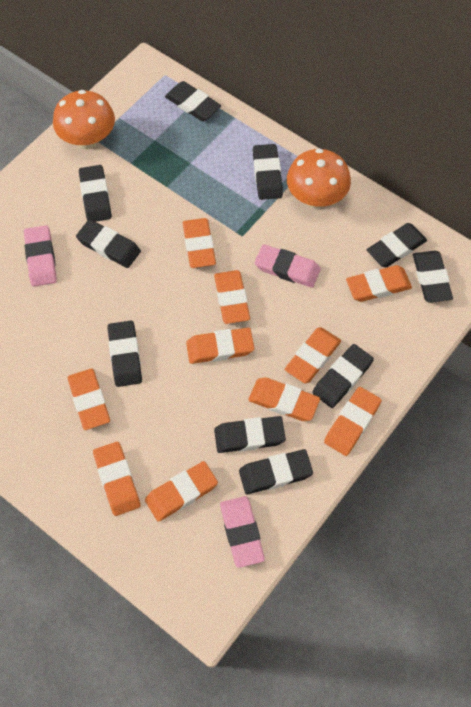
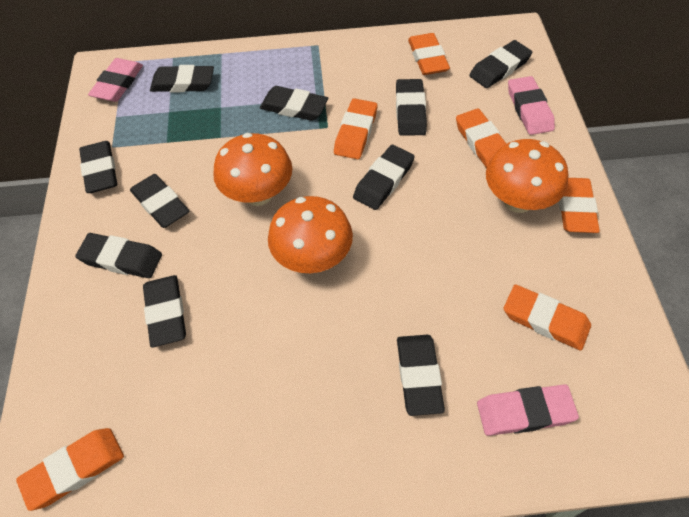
orange eraser: [68,368,110,430] [93,442,141,516] [145,461,218,522] [183,218,216,268] [186,328,254,364] [214,270,250,324] [248,377,320,421] [285,327,341,384] [324,387,382,456] [346,265,412,302] = 10 -> [16,428,124,511] [334,98,377,159] [408,33,450,75] [456,108,506,168] [504,284,591,350] [559,178,600,233] = 6
orange mushroom: [53,90,115,149] [287,148,351,208] = 2 -> [213,133,292,206] [268,196,353,273] [486,139,569,213] = 3

